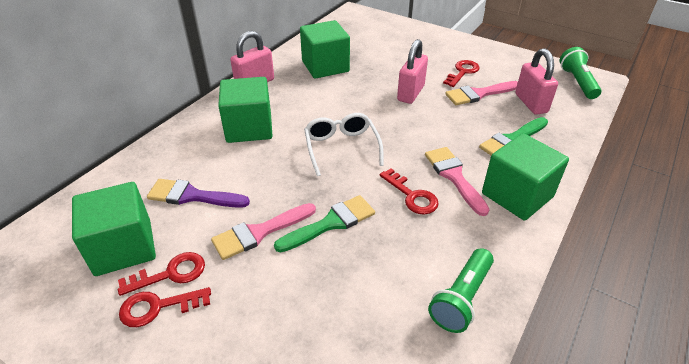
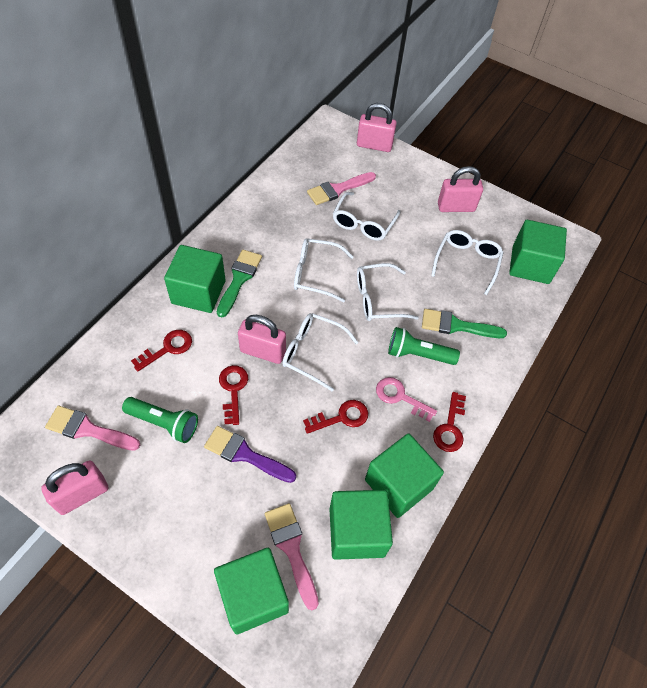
green cube: [72,182,156,276] [218,77,272,143] [300,20,350,79] [482,133,569,221] = 4 -> [164,245,226,313] [214,548,289,635] [330,490,393,560] [365,434,444,518] [509,220,567,284] = 5
pink key: none = 0 -> [376,377,437,422] = 1
pink padlock: [230,31,274,82] [397,39,428,104] [515,48,558,115] = 3 -> [41,460,108,515] [238,315,286,364] [357,103,397,152] [438,166,483,212] = 4
white glasses: [304,113,384,176] = 1 -> [282,313,358,392] [294,238,354,302] [333,192,401,241] [357,263,419,321] [431,230,504,295] = 5

